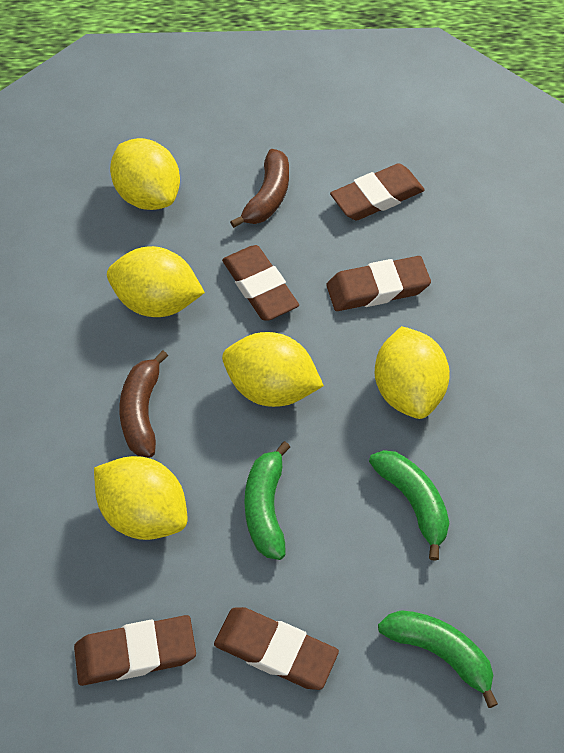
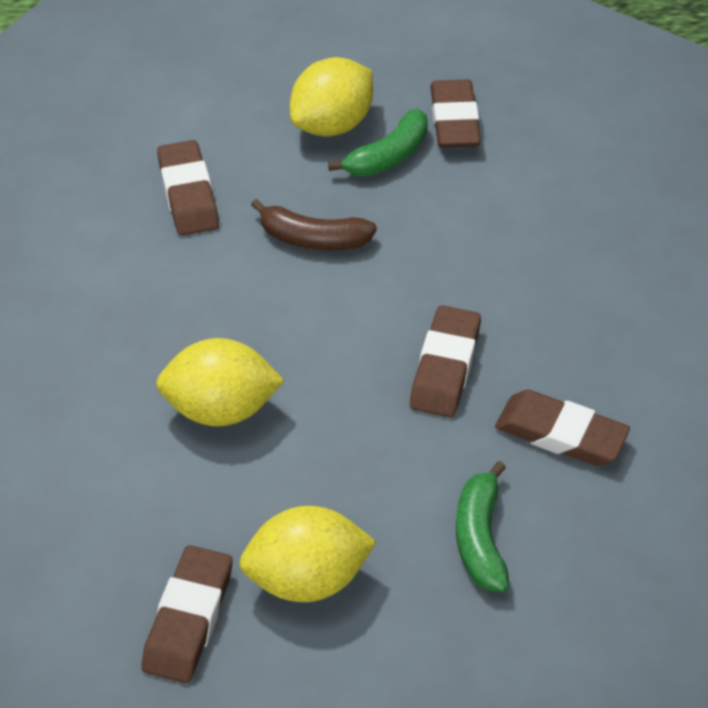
brown banana: [119,350,168,458] [230,149,289,228] = 2 -> [251,199,377,251] = 1
green banana: [244,441,290,560] [369,450,449,561] [378,610,498,708] = 3 -> [328,108,428,176] [456,461,509,592] = 2
yellow lemon: [94,456,187,540] [107,246,205,317] [110,138,180,210] [222,332,324,407] [375,326,450,419] = 5 -> [156,338,284,426] [239,506,376,602] [290,57,373,137] = 3

